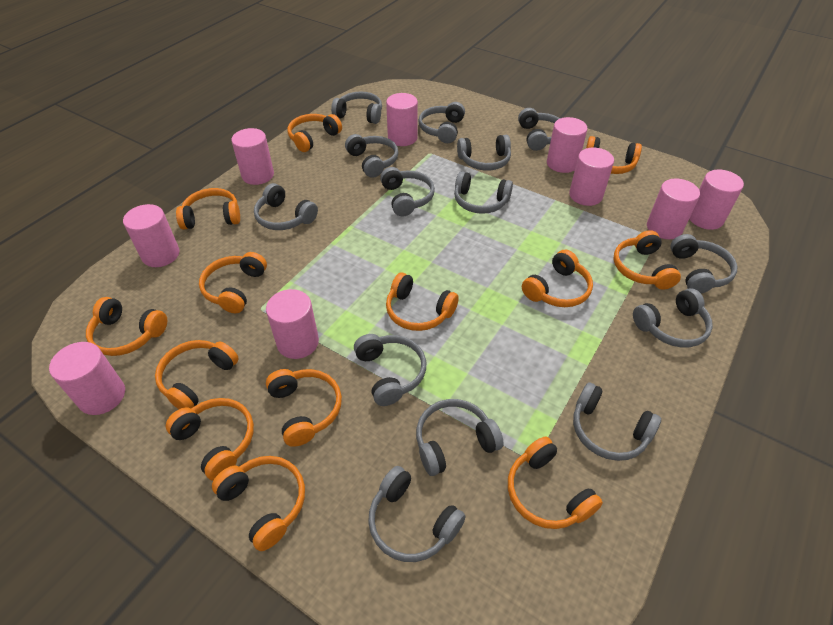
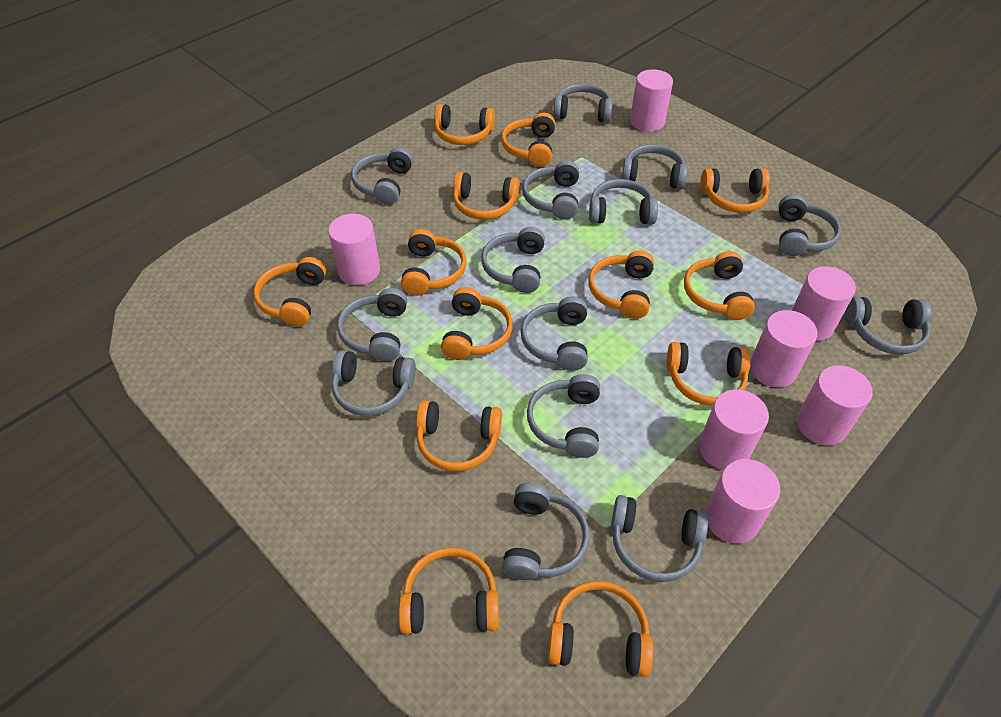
pink cylinder: [49,342,125,415] [123,204,179,267] [231,128,274,185] [266,289,319,359] [386,93,418,146] [547,117,587,173] [569,148,614,206] [647,179,700,239] [689,170,744,230] = 9 -> [328,214,380,285] [630,69,673,132] [699,389,769,470] [705,459,780,544] [750,310,818,388] [792,266,856,341] [797,365,873,446] = 7

